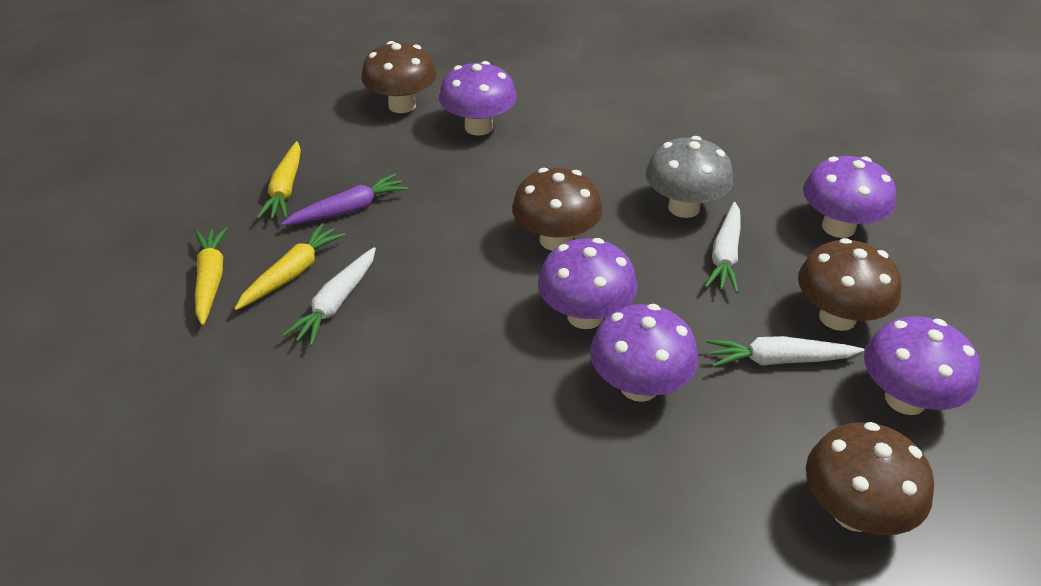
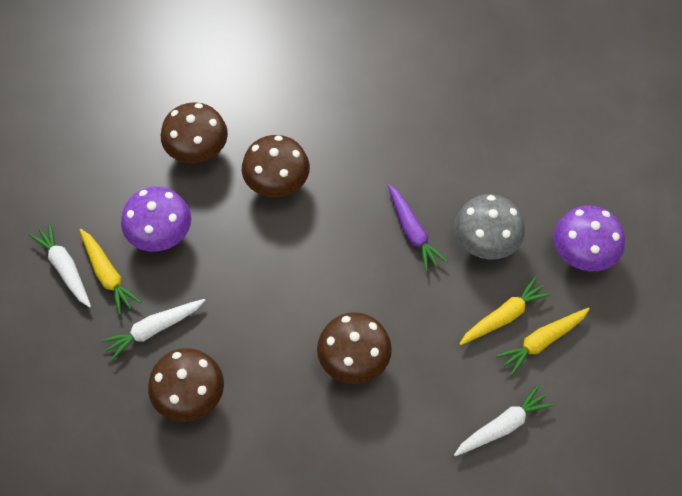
purple mushroom: [439,61,517,136] [538,238,637,329] [590,304,698,402] [803,156,896,238] [864,316,980,415] = 5 -> [121,187,191,252] [554,206,625,271] = 2

